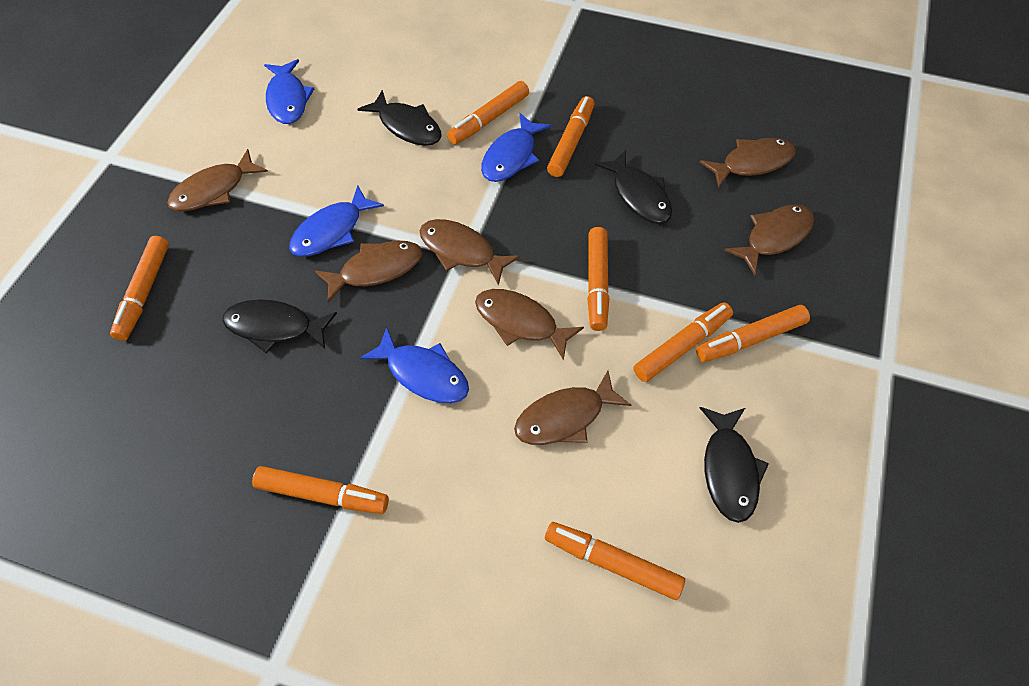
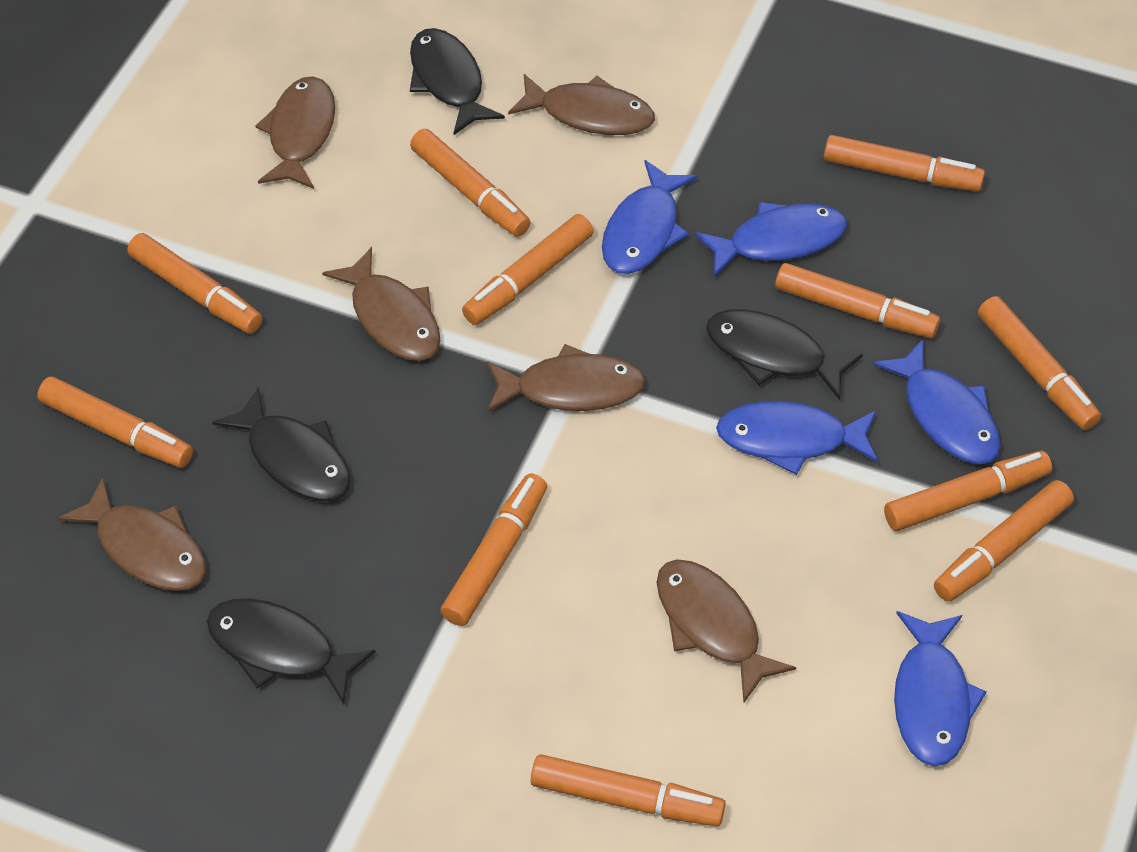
blue fish: [264,59,314,124] [289,185,384,257] [360,327,469,403] [481,113,551,182] = 4 -> [602,160,697,274] [695,202,847,277] [716,401,878,475] [873,339,1001,464] [894,611,986,767] = 5
brown fish: [167,149,268,212] [315,241,422,303] [420,219,520,286] [475,289,584,360] [514,371,631,445] [700,138,796,189] [724,204,814,275] = 7 -> [58,477,206,591] [255,76,335,189] [322,247,440,361] [487,344,646,412] [508,74,655,135] [657,559,796,702] = 6
orange marker: [110,236,169,341] [252,466,389,514] [447,81,529,144] [545,522,685,600] [547,96,594,177] [587,227,610,331] [633,302,733,382] [696,305,810,362] = 8 -> [37,376,193,468] [127,233,262,334] [410,129,531,237] [441,473,547,626] [462,214,594,325] [531,754,726,826] [775,263,940,338] [824,135,985,191] [884,451,1052,531] [934,480,1074,602] [978,296,1101,430] = 11

